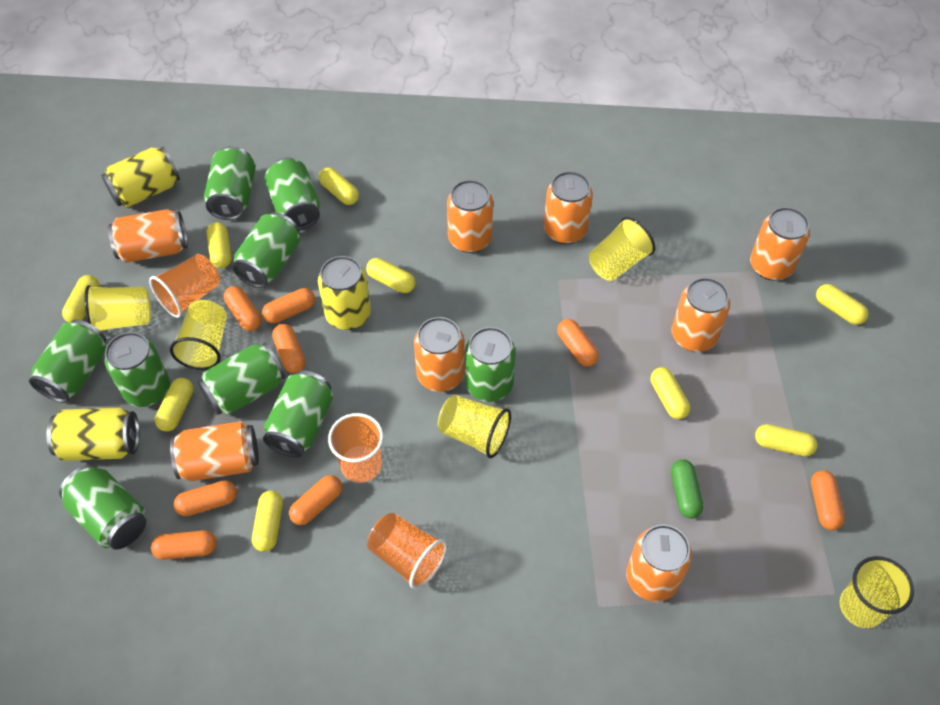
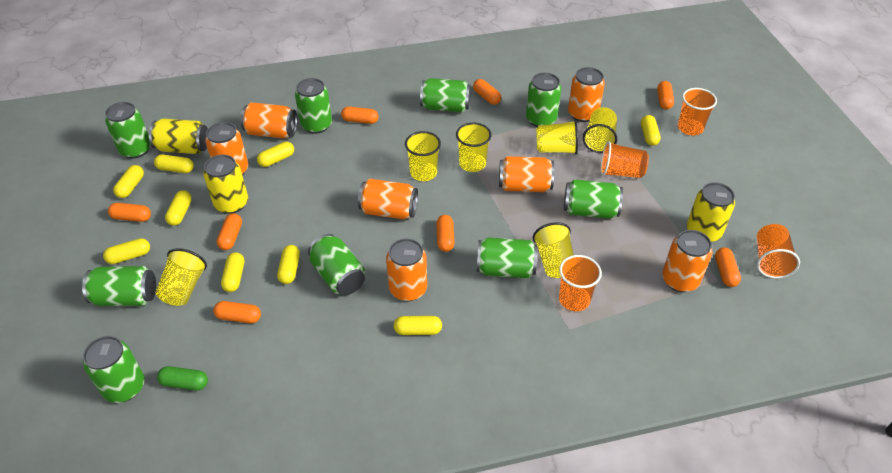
orange can: [108,209,188,263] [170,421,259,481] [414,317,465,392] [447,180,493,253] [544,171,593,244] [626,524,692,602] [672,278,730,352] [750,207,810,280] = 8 -> [205,122,248,175] [241,102,297,139] [358,179,418,219] [386,239,427,301] [499,156,554,192] [568,67,605,122] [662,230,712,292] = 7
orange cup: [149,254,220,318] [328,413,383,483] [368,513,447,589] = 3 -> [559,255,602,311] [600,141,649,178] [678,88,717,135] [757,224,800,278] = 4
yellow cup: [85,285,151,331] [170,300,227,370] [438,395,511,458] [589,217,655,281] [840,556,914,628] = 5 -> [155,248,207,306] [405,131,441,181] [456,122,492,172] [533,222,574,278] [536,120,578,154] [583,107,617,153] = 6

